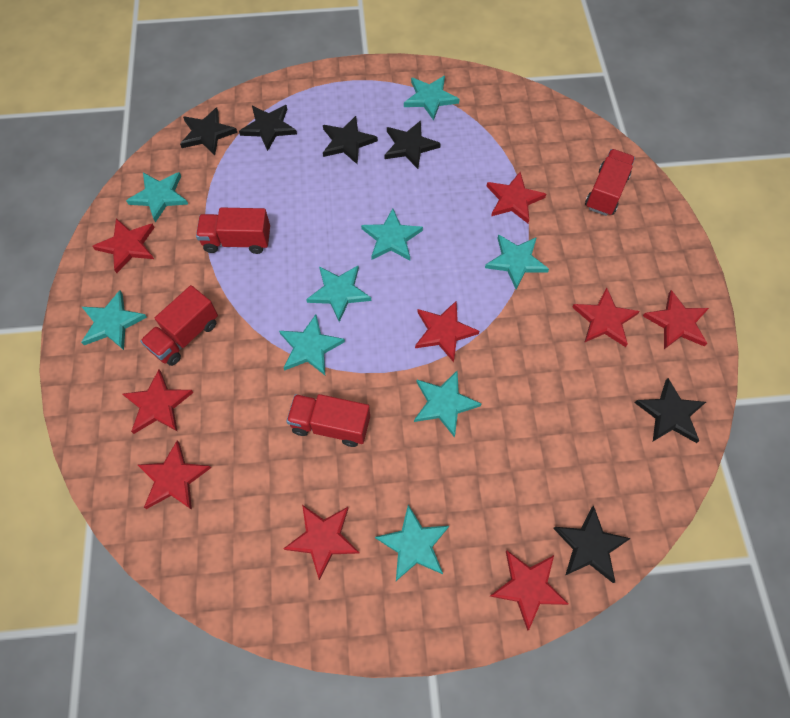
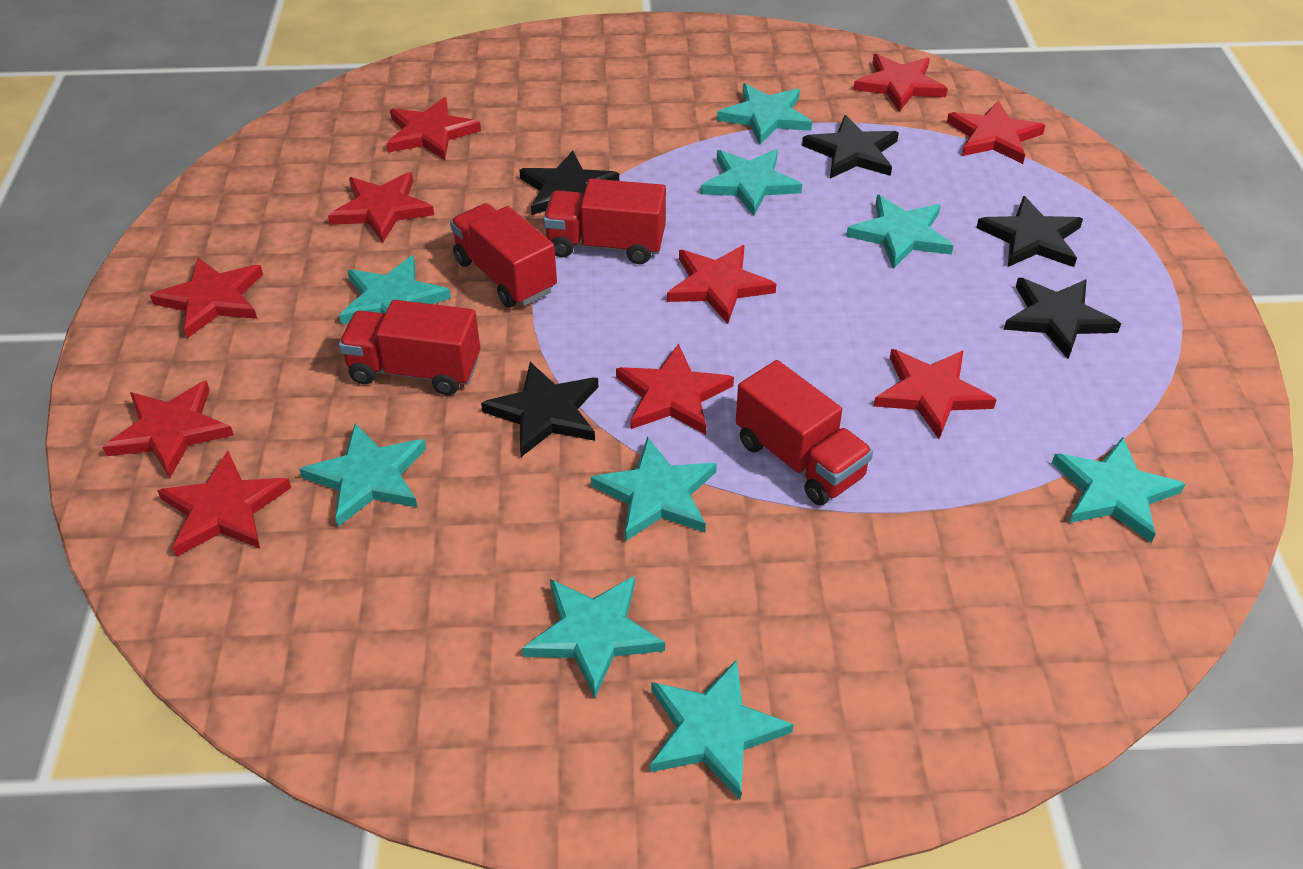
black star: [180,108,237,155] [239,105,297,151] [323,116,378,164] [385,120,441,169] [553,506,631,583] [634,378,706,443] = 6 -> [481,362,598,457] [519,150,619,215] [802,115,899,178] [976,196,1083,267] [1004,278,1121,359] = 5
red star: [92,218,155,273] [123,370,194,434] [138,440,211,510] [283,505,359,580] [415,301,479,362] [486,172,546,223] [490,550,569,631] [572,288,640,347] [643,290,709,349] = 9 -> [102,380,234,478] [150,257,263,338] [157,451,291,557] [328,172,434,243] [387,97,481,160] [616,344,734,435] [667,245,776,324] [853,54,948,112] [874,349,997,439] [947,100,1046,164] = 10

